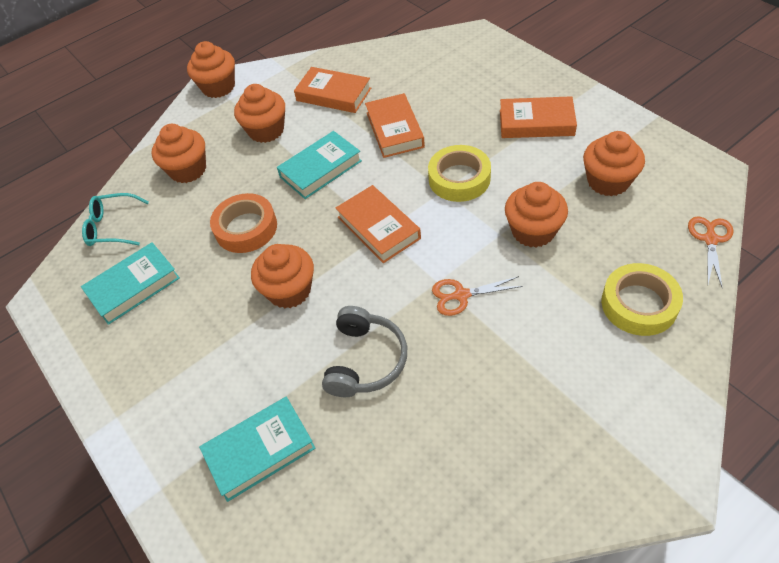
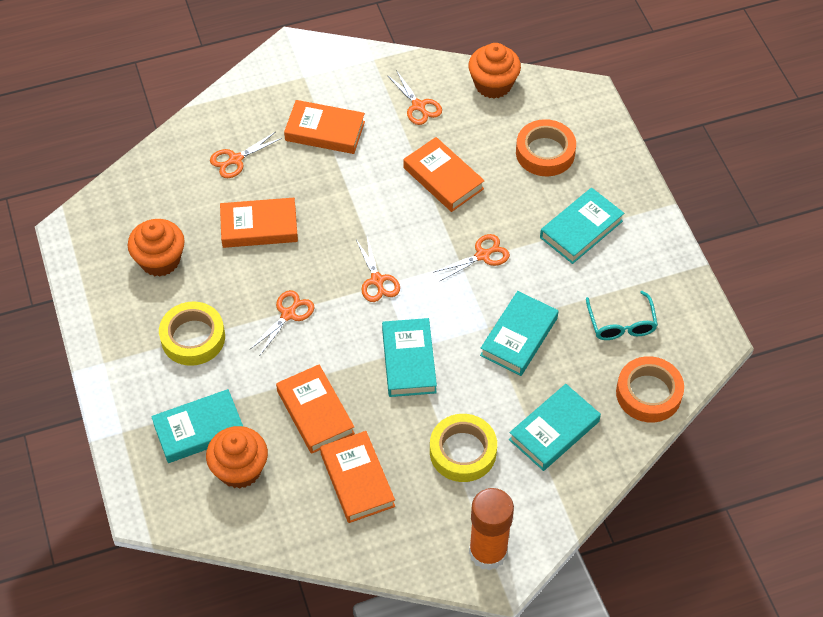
grey headphones: [322,306,407,397] = 1 -> none = 0
orange book: [294,67,371,113] [336,185,421,263] [365,93,425,158] [500,96,577,138] = 4 -> [220,198,298,248] [276,365,355,454] [284,100,365,154] [320,431,395,523] [403,137,485,212] = 5
orange cupcake: [151,124,206,183] [187,41,235,98] [234,84,285,143] [251,244,314,308] [505,182,568,247] [583,131,645,196] = 6 -> [128,219,185,277] [206,426,268,489] [468,43,521,99] = 3
orange glue stick: none = 0 -> [469,488,514,570] = 1
orange scissors: [432,276,523,316] [688,216,733,287] = 2 -> [210,132,282,178] [250,290,314,355] [356,237,400,302] [387,70,442,125] [433,234,510,282] = 5
orange tape: [210,193,277,253] = 1 -> [516,119,576,176] [616,356,684,422] = 2
turquoise book: [81,242,180,325] [199,397,316,502] [277,131,362,199] = 3 -> [151,389,243,463] [382,318,437,397] [480,291,558,376] [509,384,601,471] [540,188,624,264] = 5

